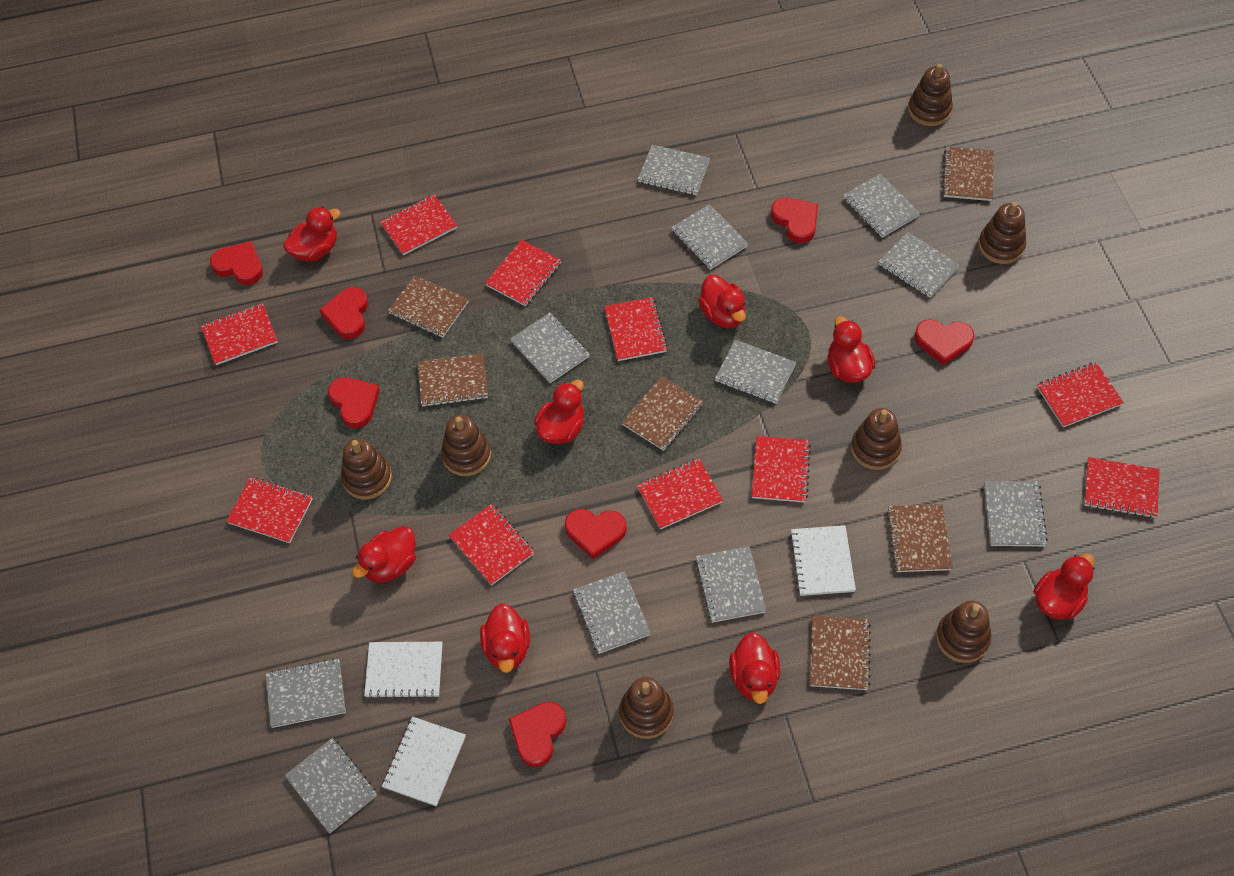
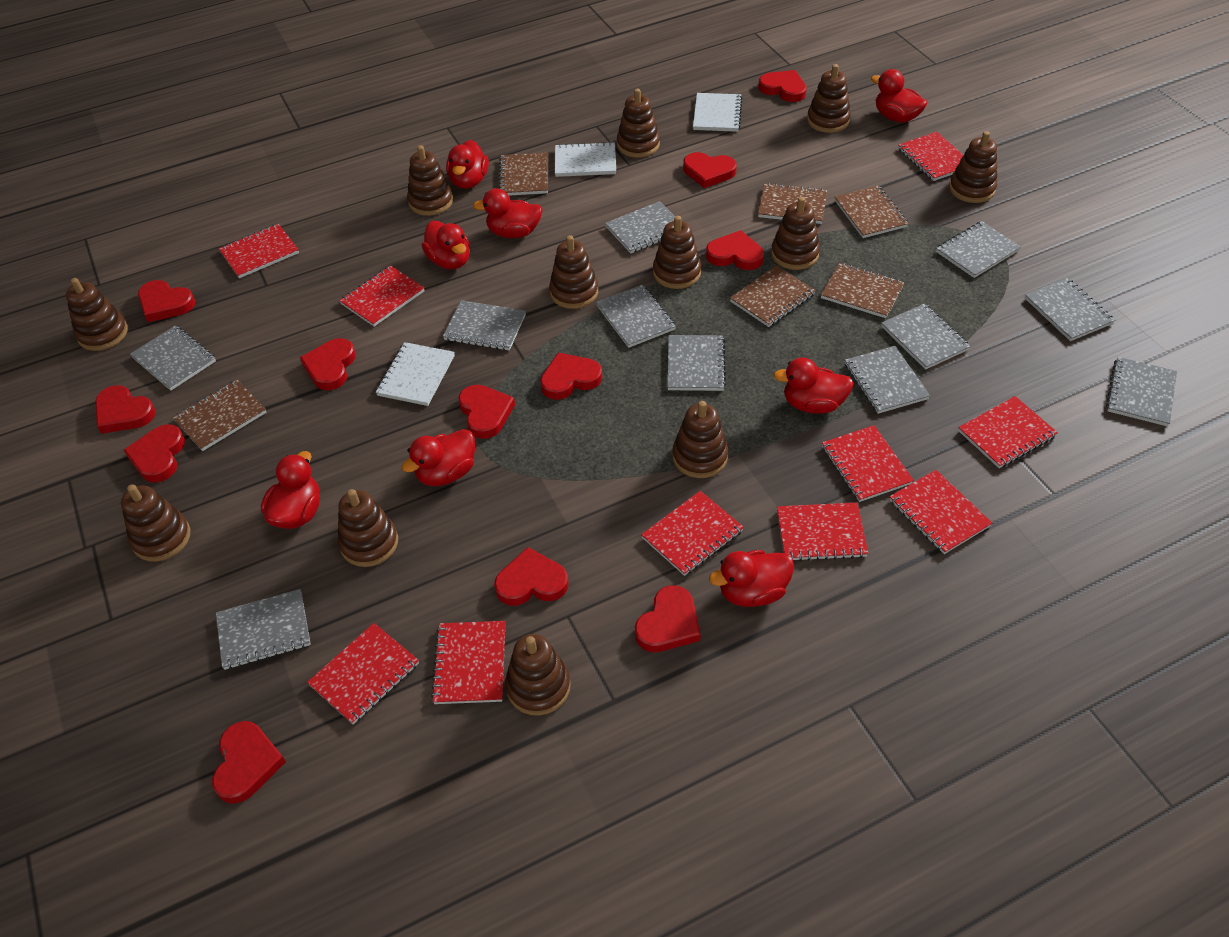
brown stacking toy: [341,438,392,499] [441,415,491,476] [619,677,674,739] [851,408,902,470] [908,64,953,126] [936,600,991,663] [978,202,1026,264] = 7 -> [66,278,128,351] [121,484,191,562] [338,489,398,567] [407,145,453,216] [505,634,571,716] [549,235,598,309] [617,89,660,158] [653,216,701,289] [672,401,728,478] [771,197,820,270] [807,64,851,133] [949,131,997,203] = 12
red heart: [210,241,263,285] [319,287,368,339] [328,377,380,428] [509,702,566,767] [565,509,627,559] [771,197,818,243] [914,319,974,365] = 7 -> [95,385,156,434] [124,424,185,483] [138,280,195,322] [212,721,286,804] [300,338,356,390] [459,385,515,439] [494,547,569,606] [540,352,602,400] [635,585,701,652] [683,152,737,188] [706,230,764,270] [758,70,807,102] = 12

